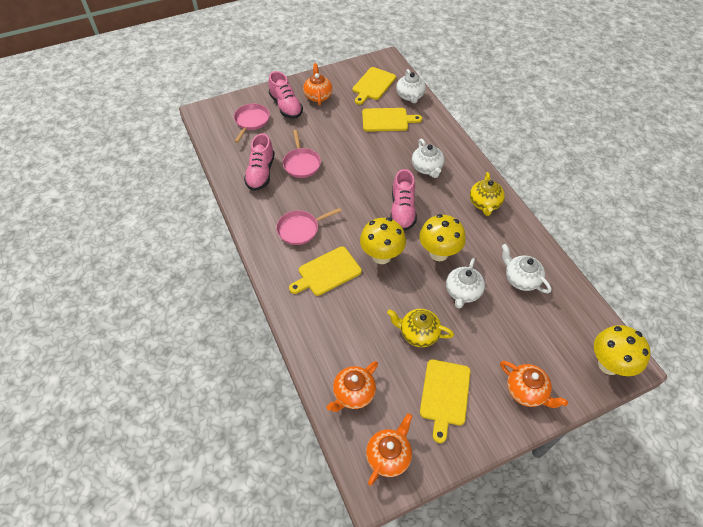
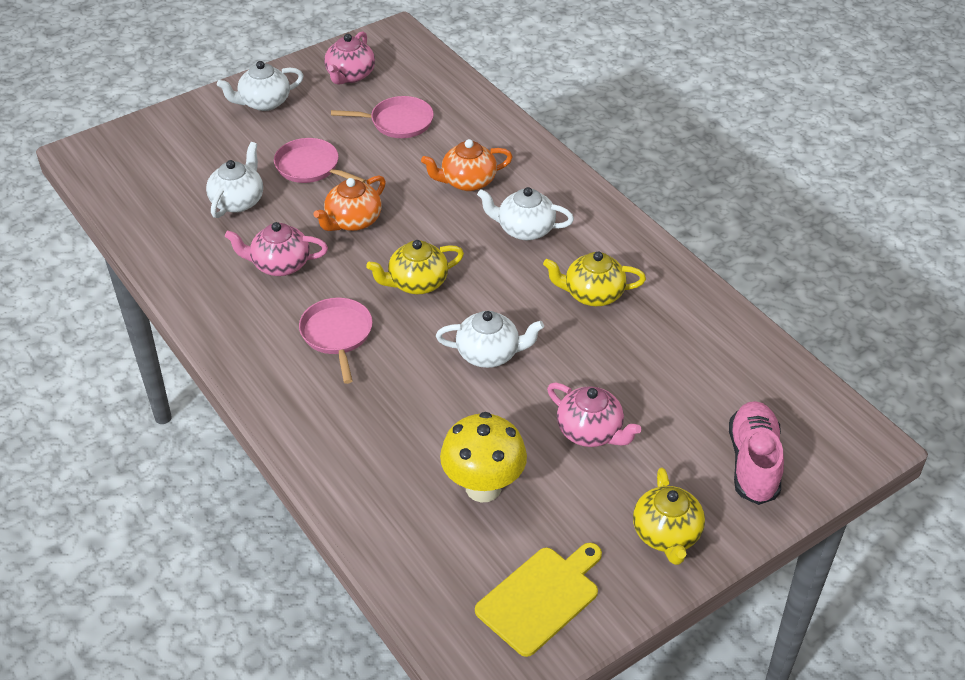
orange teapot: [303,63,333,105] [326,361,378,412] [366,413,413,485] [500,361,568,408] = 4 -> [314,175,386,231] [421,139,513,191] = 2
pink shoe: [244,133,275,191] [268,71,303,119] [390,169,417,230] = 3 -> [729,401,784,505] = 1
pink teapot: none = 0 -> [225,222,328,276] [324,31,375,84] [547,383,642,447] = 3
yellow cutting board: [289,247,362,296] [353,67,396,105] [362,108,422,132] [420,359,471,443] = 4 -> [475,543,602,657] = 1
yellow mushroom: [360,218,406,264] [419,214,466,261] [594,325,651,376] = 3 -> [440,412,527,502] = 1
yellow teapot: [387,309,454,347] [470,172,505,216] = 2 -> [366,240,464,294] [543,252,646,306] [633,468,705,565] = 3

